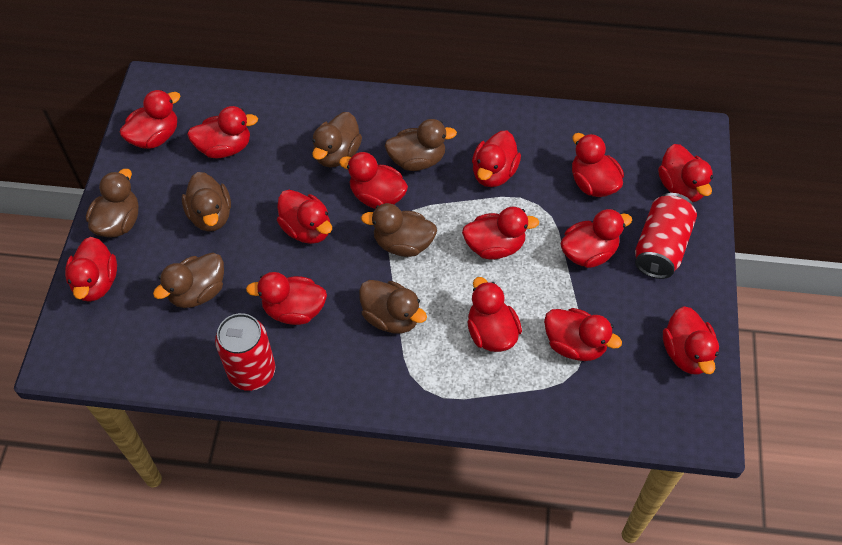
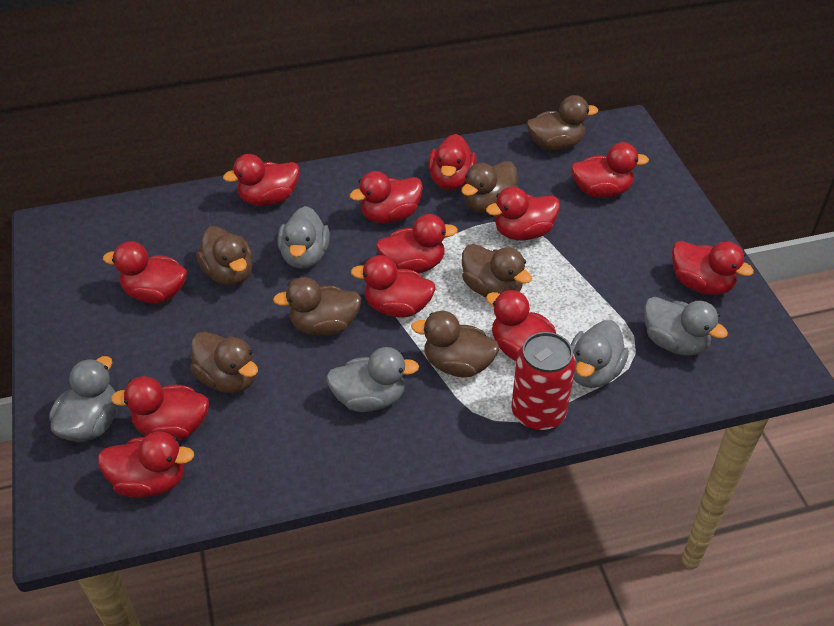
grey duck: none = 0 -> [49,356,117,442] [277,206,330,269] [326,347,419,412] [571,320,629,388] [644,297,728,356] = 5
red can: [215,313,275,391] [635,193,697,279] = 2 -> [511,332,576,431] = 1
red duck: [65,237,117,302] [120,90,180,149] [187,106,258,158] [246,272,327,325] [277,190,332,244] [339,152,408,209] [462,207,539,260] [467,277,522,352] [472,130,521,187] [544,308,622,361] [560,209,632,268] [572,133,624,197] [658,144,713,202] [663,306,719,375] = 14 -> [98,431,194,498] [103,241,187,303] [111,376,209,441] [223,154,299,206] [350,171,423,224] [351,255,436,318] [376,214,458,273] [428,134,477,190] [486,187,560,240] [486,290,556,361] [571,142,649,198] [672,241,754,295] = 12

